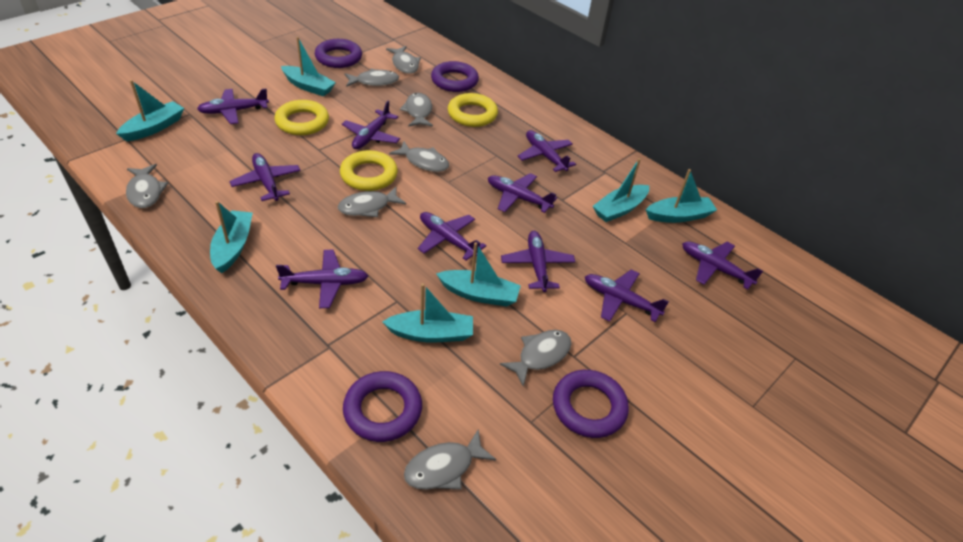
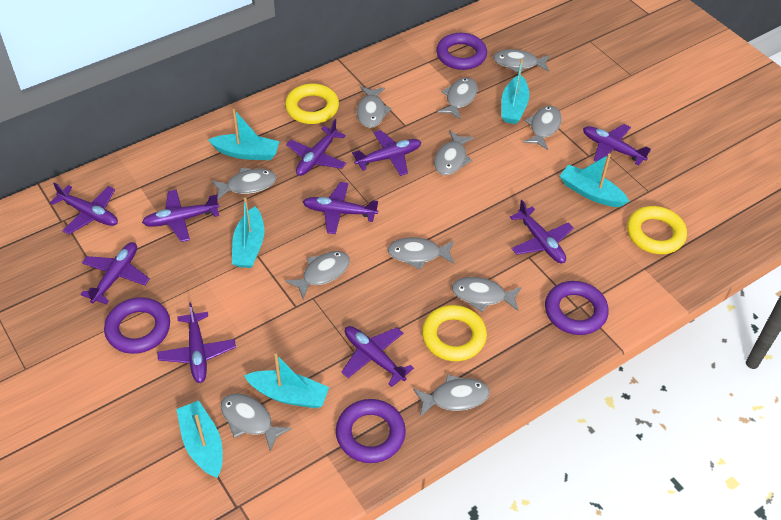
grey fish: [126,164,168,208] [338,186,406,217] [344,69,399,87] [386,46,421,74] [389,141,449,172] [400,93,433,127] [404,429,496,490] [500,330,571,387] = 8 -> [211,168,276,199] [220,393,292,452] [285,251,350,299] [357,86,392,128] [387,237,455,270] [413,374,490,417] [434,131,474,175] [438,78,478,120] [452,277,522,312] [493,49,550,73] [523,106,562,150] = 11
turquoise boat: [116,80,184,141] [210,201,253,273] [281,37,336,96] [382,283,473,342] [436,242,521,307] [592,158,649,222] [646,169,717,223] = 7 -> [176,400,223,478] [208,109,280,160] [232,197,264,268] [244,353,329,408] [501,59,529,124] [560,154,630,207] = 6

